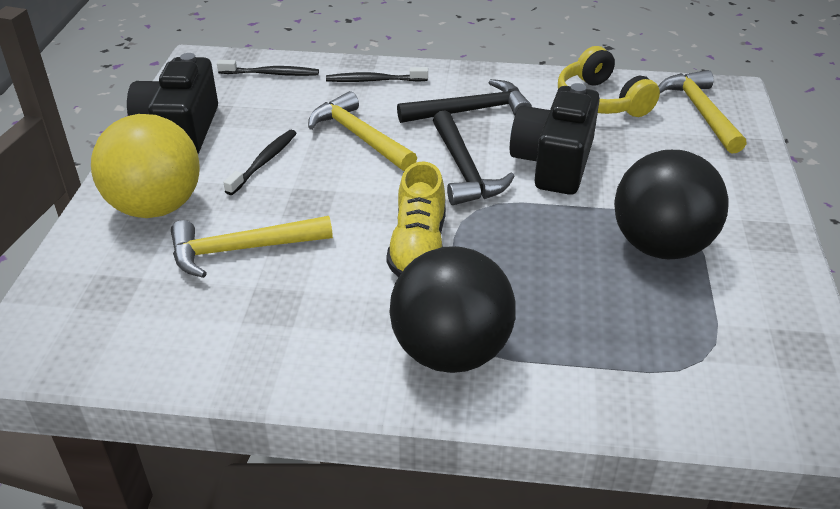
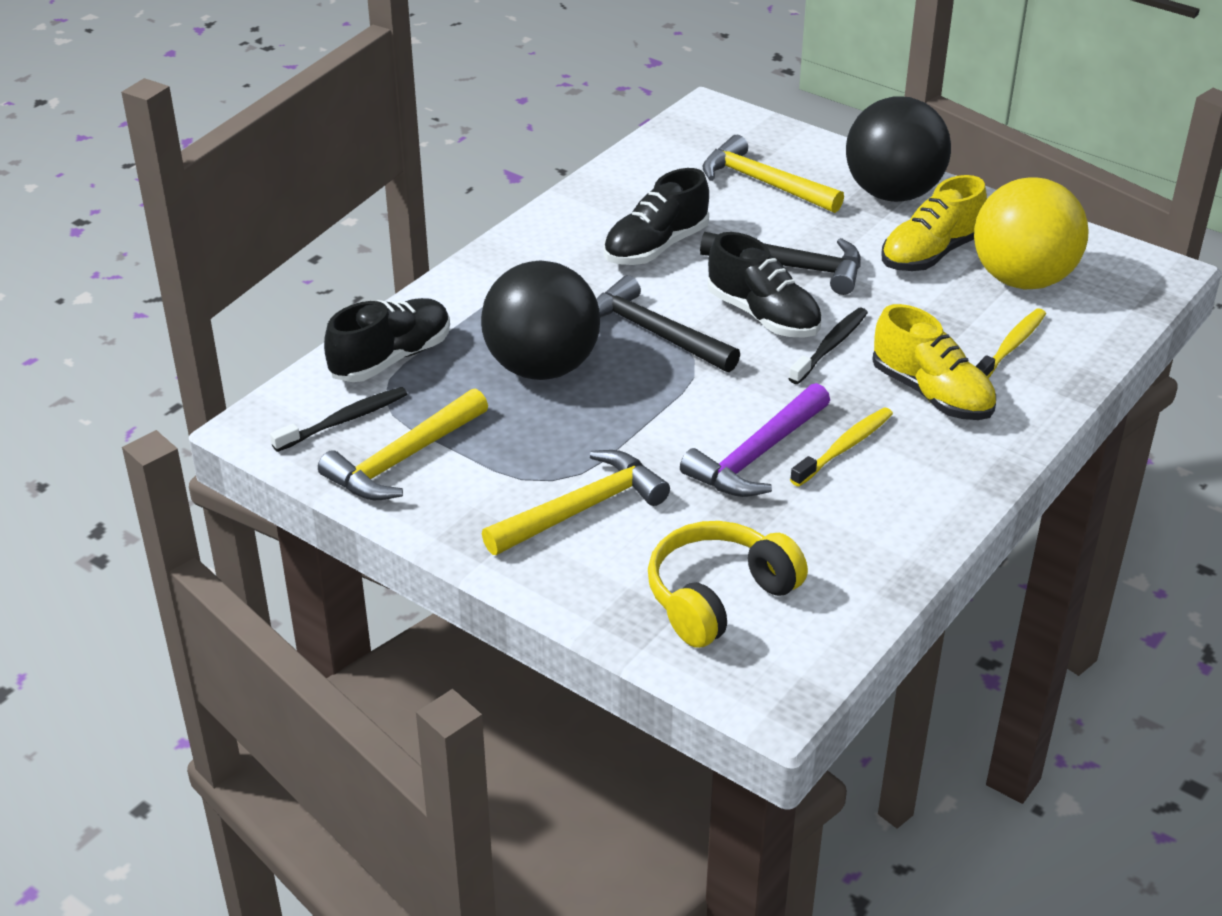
black camera: [127,53,218,154] [510,83,600,195] = 2 -> none = 0
black shoe: none = 0 -> [324,298,450,382] [604,168,709,265] [707,232,822,338] = 3
black toothbrush: [217,60,319,76] [223,130,297,195] [326,67,428,82] = 3 -> [270,387,407,452] [789,308,868,384] = 2
purple hammer: none = 0 -> [680,383,830,497] = 1
yellow shoe: [386,161,445,277] = 1 -> [872,304,996,420] [881,175,987,271] = 2
yellow toothbrush: none = 0 -> [790,408,893,487] [975,309,1046,378] = 2

